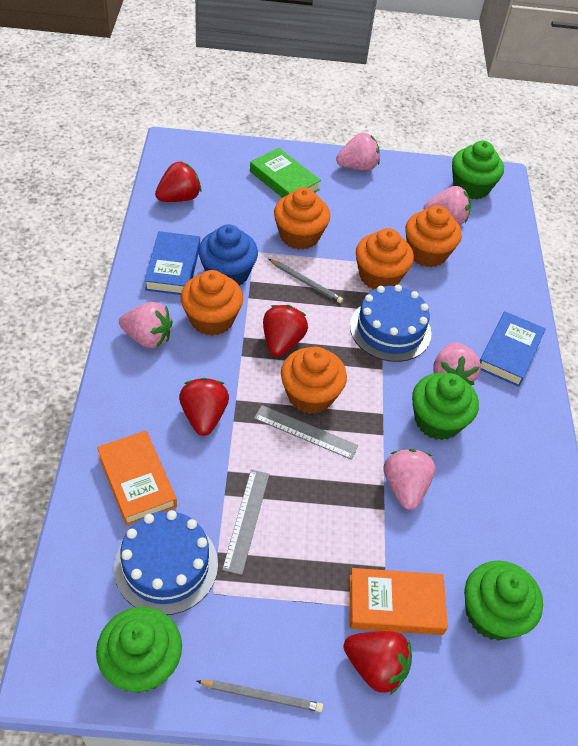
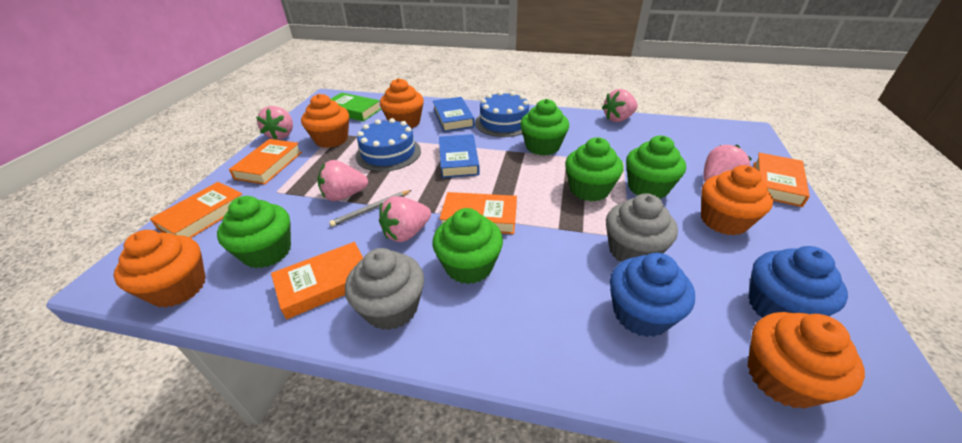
blue cupcake: [199,224,258,286] = 1 -> [610,253,695,337] [749,246,848,318] = 2
green cupcake: [96,607,182,693] [412,373,479,440] [452,140,504,199] [464,560,543,640] = 4 -> [217,196,291,268] [432,208,503,284] [520,99,569,156] [565,137,624,202] [626,136,686,198] = 5
grey cupcake: none = 0 -> [345,248,424,330] [606,193,678,262] = 2
grey pencil: [197,680,323,712] [269,259,343,303] = 2 -> [329,190,412,227] = 1
grey ruler: [222,470,269,575] [254,405,358,460] = 2 -> none = 0
orange book: [97,431,177,526] [350,568,448,635] = 2 -> [150,182,242,238] [229,139,302,185] [271,242,363,319] [440,192,517,234] [754,153,810,207] = 5
red strawberry: [155,161,201,202] [179,378,229,436] [263,305,308,357] [344,631,412,695] = 4 -> none = 0

